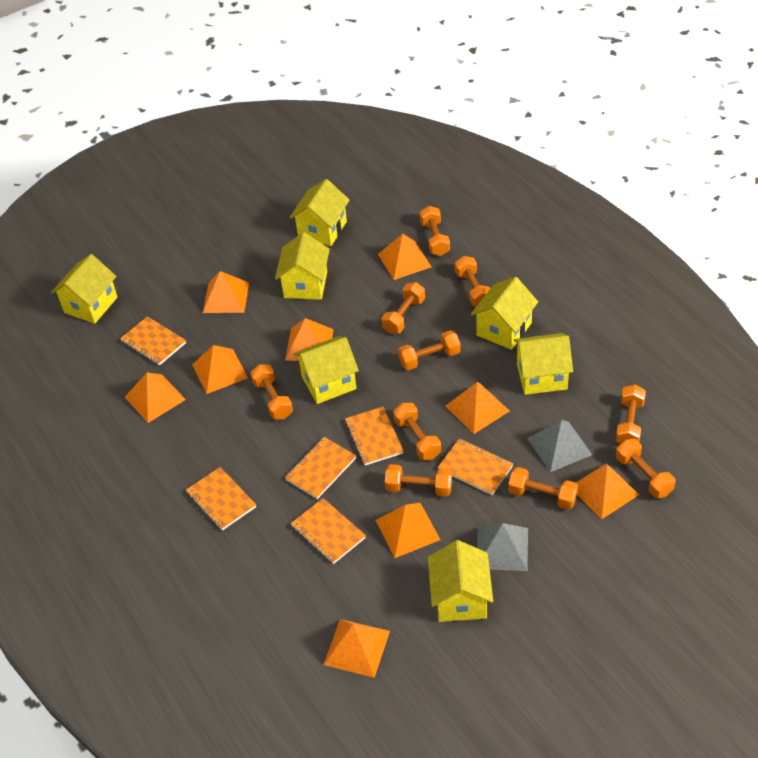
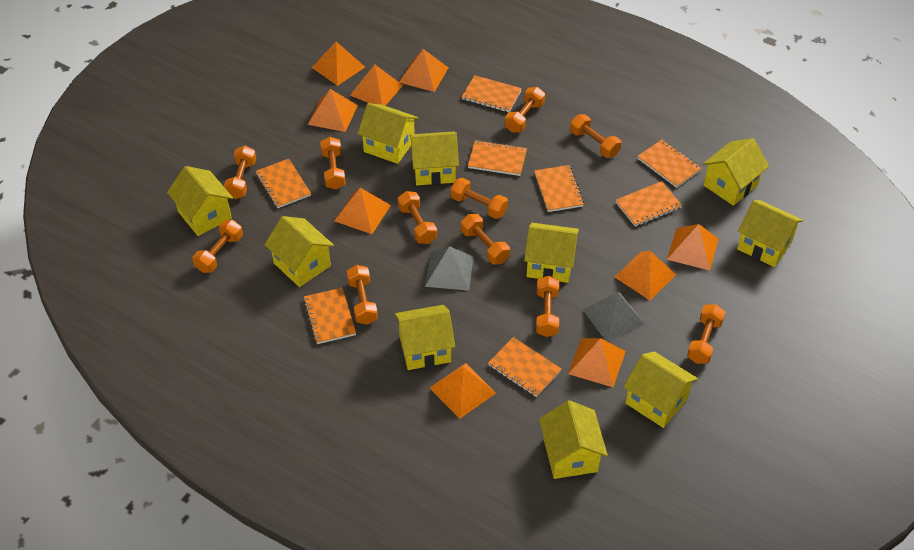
orange dumbbell: [250,364,293,419] [381,282,425,334] [385,464,452,497] [393,403,441,460] [398,331,461,370] [420,206,450,256] [455,256,490,307] [508,467,578,510] [616,384,646,444] [616,439,676,498] = 10 -> [192,220,243,273] [224,146,256,199] [320,137,346,190] [347,265,378,325] [398,191,437,244] [450,178,508,219] [461,214,510,265] [505,87,545,133] [536,276,559,337] [570,114,621,158] [687,304,725,364] = 11
orange notebook: [120,316,186,365] [186,467,256,530] [285,437,356,499] [291,498,366,564] [345,407,404,465] [438,438,513,495] = 6 -> [256,159,311,208] [303,288,356,344] [462,75,522,112] [468,140,527,176] [488,337,562,397] [534,165,584,212] [616,181,682,227] [637,140,702,188] = 8
yellow house: [51,254,118,324] [275,232,330,300] [290,179,350,246] [294,336,359,404] [428,540,493,622] [471,277,538,350] [514,333,573,395] = 7 -> [167,166,233,236] [264,216,334,287] [358,103,418,164] [394,305,455,370] [410,131,459,185] [524,223,579,283] [539,400,608,479] [623,351,698,428] [703,138,769,206] [737,200,803,267] = 10

